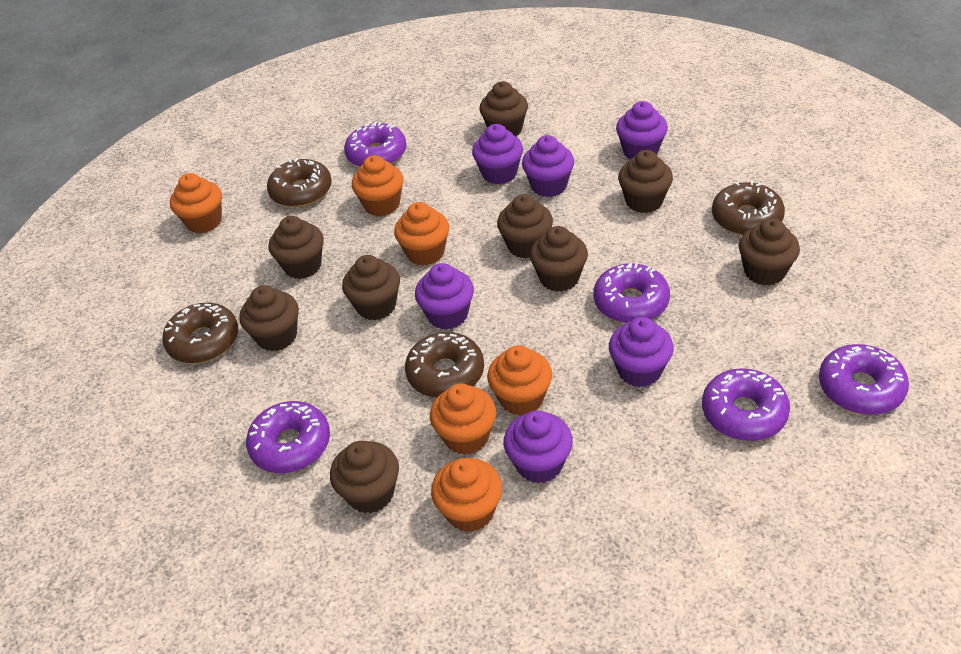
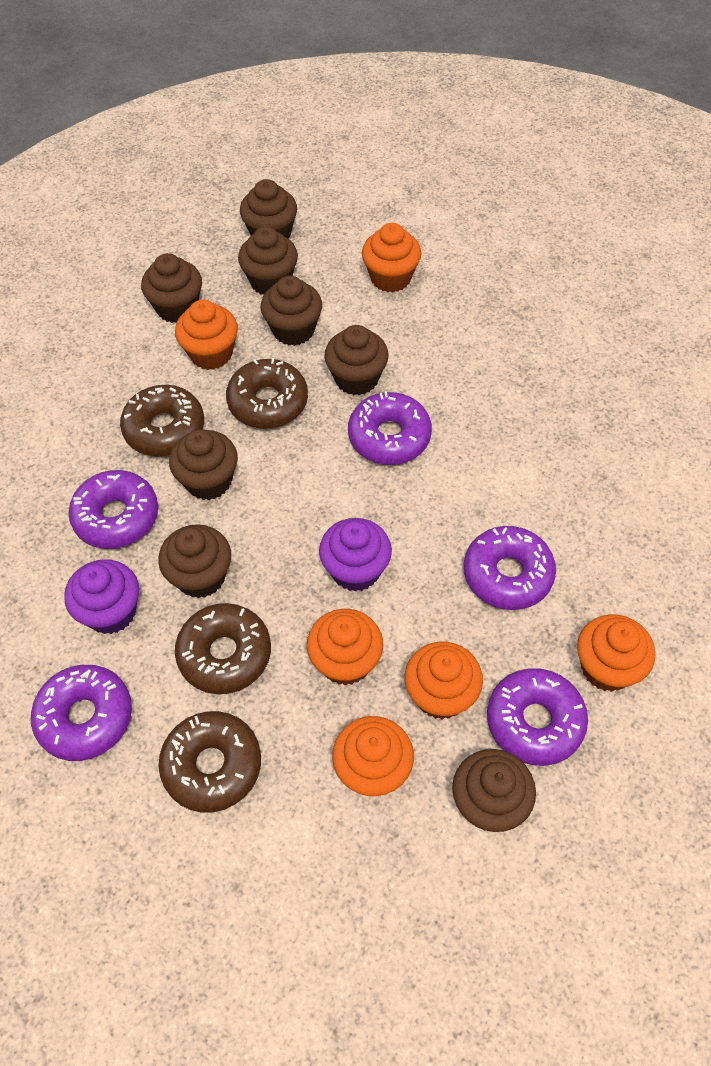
brown cupcake: [239,285,299,351] [269,216,324,279] [330,441,399,514] [342,255,400,320] [480,81,528,136] [497,194,553,258] [530,226,588,292] [618,150,673,213] [739,218,800,286] = 9 -> [141,253,202,323] [158,524,231,598] [169,429,238,500] [238,226,298,295] [240,179,297,239] [261,276,322,346] [324,325,389,396] [452,749,536,832] = 8
purple cupcake: [415,263,474,330] [472,124,523,184] [504,410,573,483] [522,135,574,197] [609,317,674,387] [616,101,668,159] = 6 -> [64,559,139,634] [319,518,392,592] = 2

